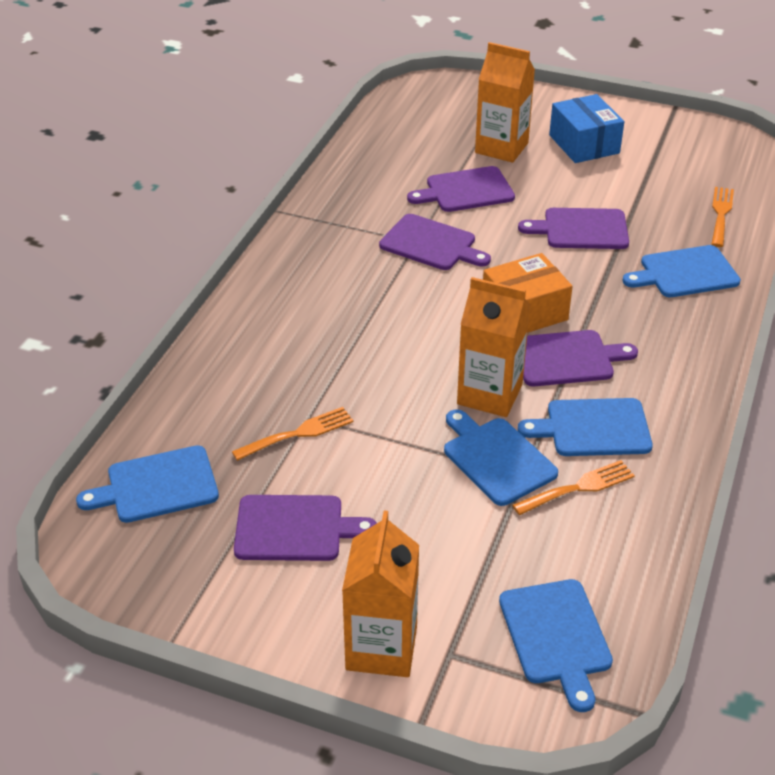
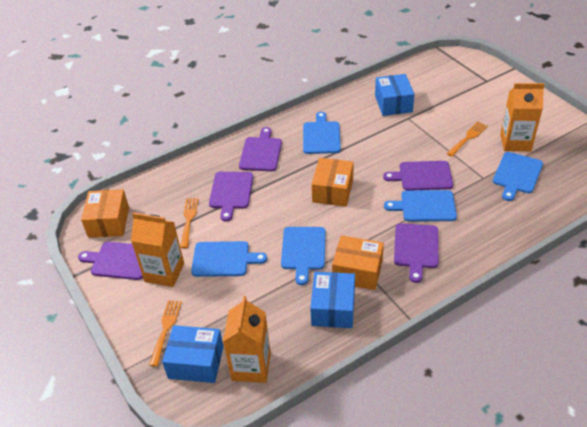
blue box: [549,94,624,163] = 1 -> [162,325,224,383] [310,272,355,328] [375,74,415,116] = 3
orange box: [483,253,573,332] = 1 -> [81,189,129,238] [311,158,354,207] [332,235,384,290] = 3

